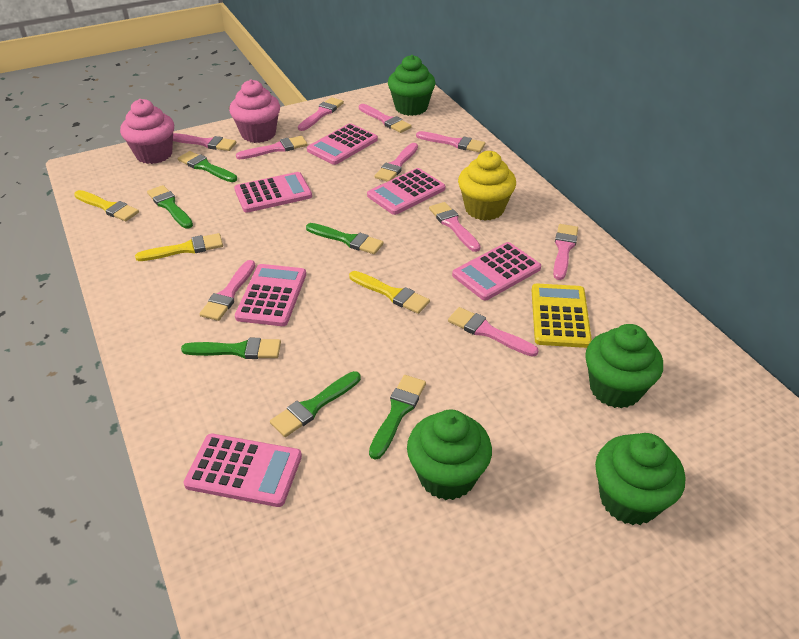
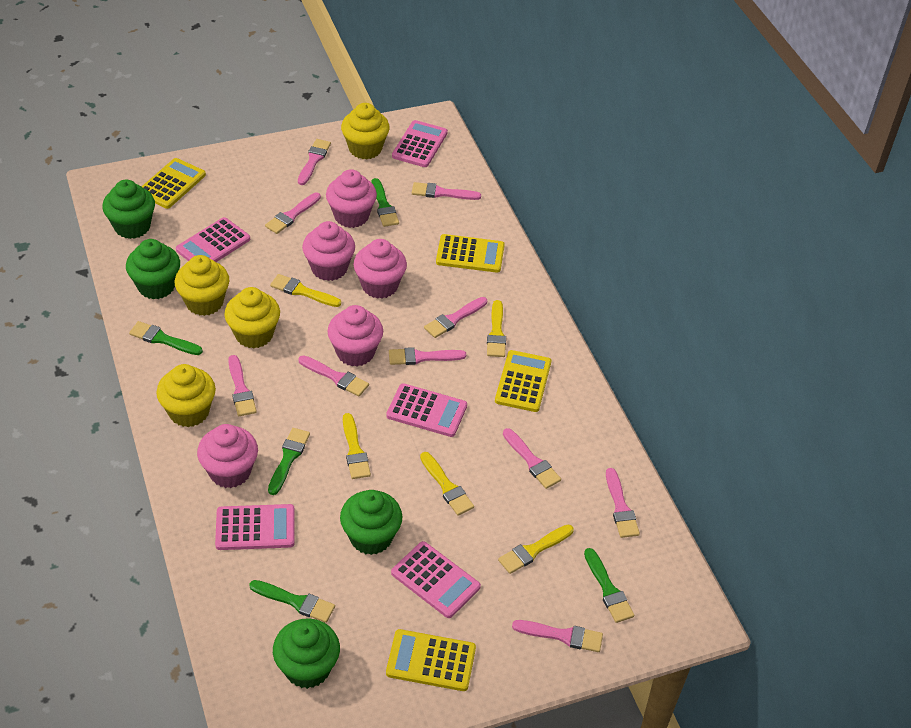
green brush: [147,185,193,229] [178,151,237,182] [181,338,281,359] [270,371,361,437] [306,223,384,254] [369,375,426,460] = 6 -> [129,321,203,355] [249,580,335,623] [268,428,310,495] [371,178,399,227] [584,548,634,623] = 5
pink calculator: [183,434,302,507] [234,172,312,213] [235,264,306,326] [307,123,378,165] [367,168,446,215] [452,242,541,300] = 6 -> [176,217,250,262] [215,504,295,550] [386,383,467,437] [391,541,481,618] [392,120,448,167] = 5
pink cupcake: [120,99,174,164] [229,79,280,143] = 2 -> [197,424,258,488] [302,221,355,281] [326,169,377,228] [327,305,383,366] [354,239,407,299] = 5
yellow brush: [74,190,139,221] [135,233,223,261] [349,271,430,314] = 3 -> [270,274,341,307] [343,413,371,479] [420,452,474,516] [487,300,506,357] [498,525,574,574] = 5
yellow calculator: [532,284,592,348] = 1 -> [141,158,206,209] [386,629,476,691] [436,234,505,273] [495,350,551,412] = 4
yellow cupcake: [458,151,516,221] = 1 -> [156,364,216,427] [175,255,229,316] [224,287,280,348] [341,103,390,159] = 4

